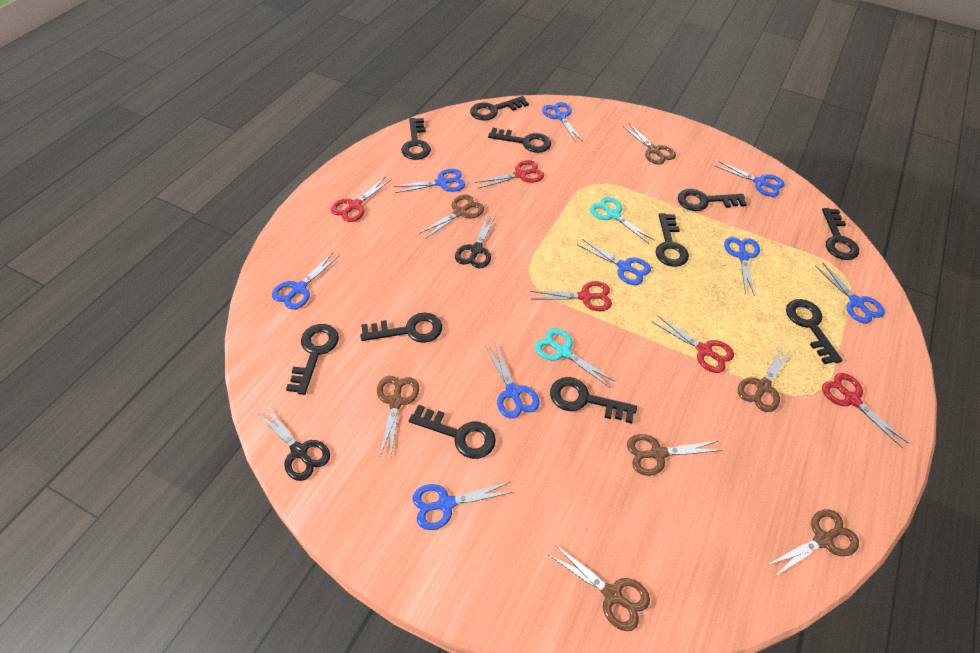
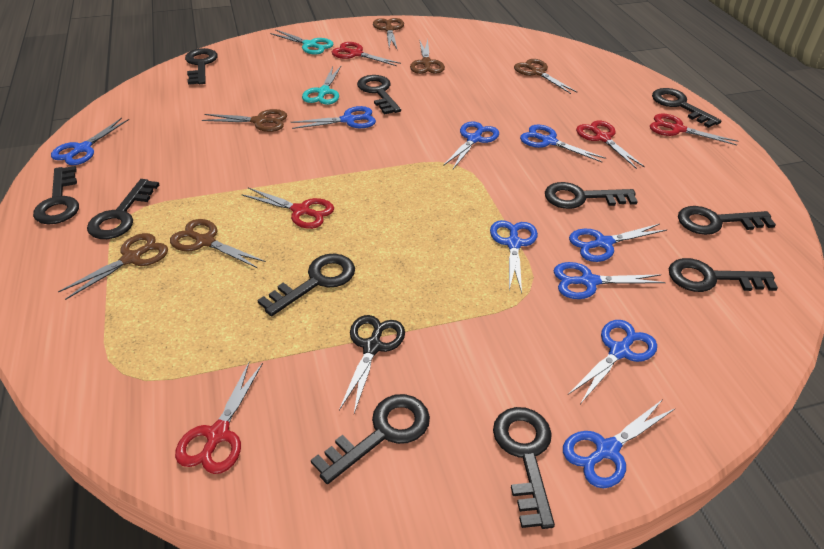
black scissors: [258,407,330,481] [455,214,496,268] = 2 -> [339,315,405,413] = 1
brown scissors: [377,376,419,458] [419,195,484,239] [547,544,650,631] [623,123,676,165] [627,434,723,475] [738,345,792,412] [767,509,859,577] = 7 -> [58,233,168,300] [170,219,266,268] [202,109,287,132] [373,18,404,49] [410,39,445,74] [514,59,577,94] = 6

